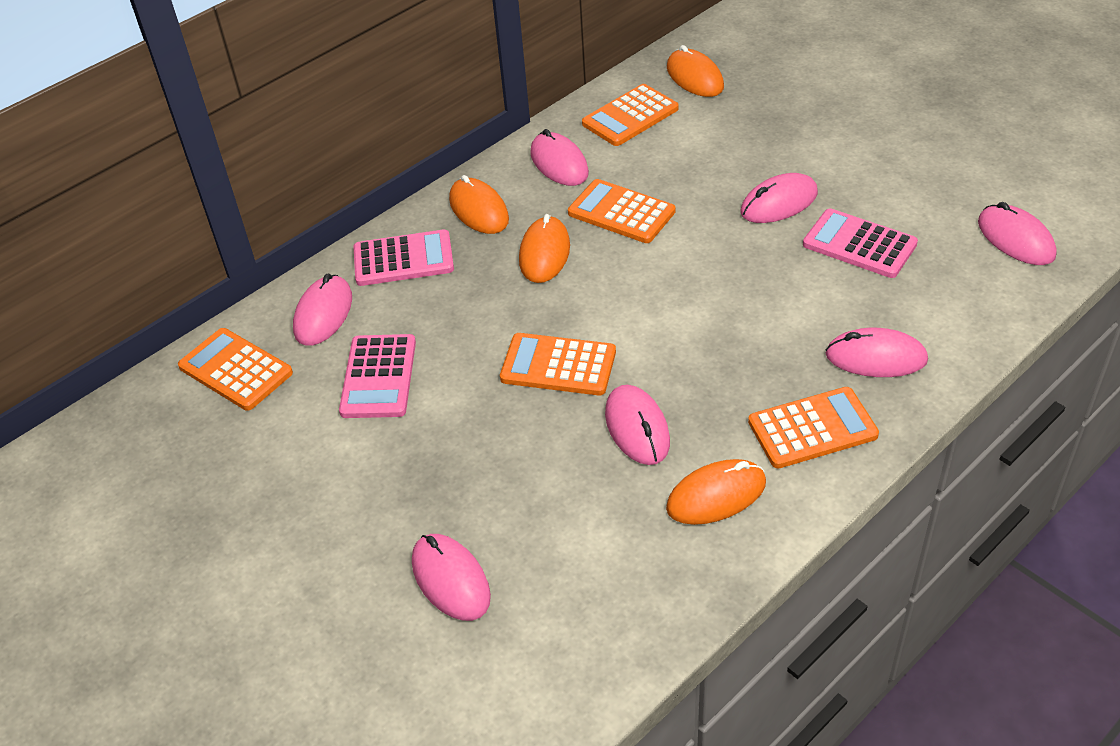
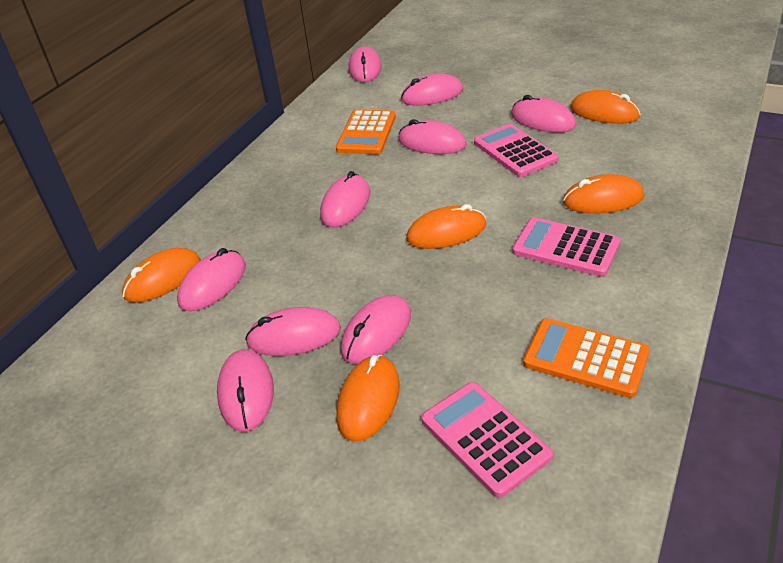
orange calculator: [178,328,293,411] [500,333,616,395] [568,179,675,243] [582,84,679,146] [748,387,879,468] = 5 -> [336,110,396,154] [523,318,650,398] = 2
orange mouse: [449,175,509,234] [519,214,570,283] [666,459,766,525] [667,45,724,97] = 4 -> [122,248,201,303] [336,355,400,441] [406,204,487,249] [563,174,644,213] [570,90,641,124] = 5
pink mouse: [293,274,352,346] [412,534,491,621] [530,129,589,186] [605,385,670,465] [740,173,818,223] [826,328,928,377] [978,202,1057,265] = 7 -> [177,248,246,311] [217,349,274,432] [245,307,341,356] [320,171,370,227] [341,295,411,364] [348,46,382,82] [398,119,466,154] [401,74,463,106] [511,95,576,133] = 9

